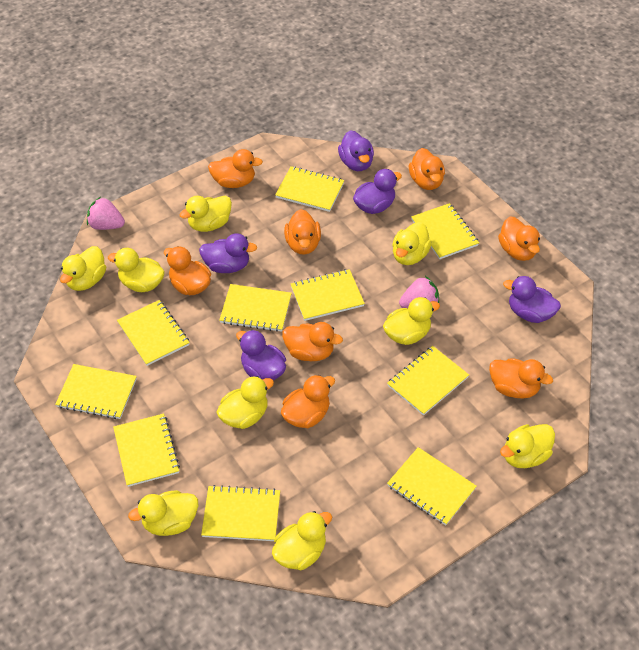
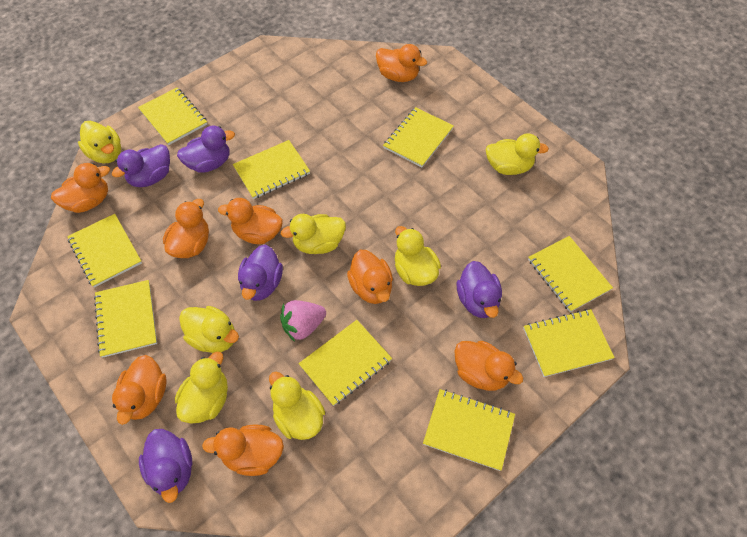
pink strawberry: [87,197,125,230] [399,276,439,308] = 2 -> [280,300,326,342] = 1
yellow duck: [60,246,106,291] [108,248,165,292] [128,490,198,536] [179,196,232,232] [216,376,274,429] [272,511,332,570] [383,297,440,345] [392,222,432,265] [500,424,555,468] = 9 -> [78,121,121,163] [175,352,228,424] [179,306,239,353] [269,372,325,440] [281,214,346,254] [395,226,441,286] [486,133,549,175] = 7
yellow notebook: [55,364,137,419] [113,414,180,487] [117,300,190,366] [201,485,280,541] [219,284,292,332] [275,166,344,212] [291,269,365,321] [387,346,469,416] [387,447,477,525] [411,203,479,259] = 10 -> [67,214,142,288] [94,280,157,358] [138,87,207,145] [233,140,310,199] [298,320,392,406] [383,107,454,167] [423,389,515,471] [523,309,615,377] [528,236,613,312] = 9

